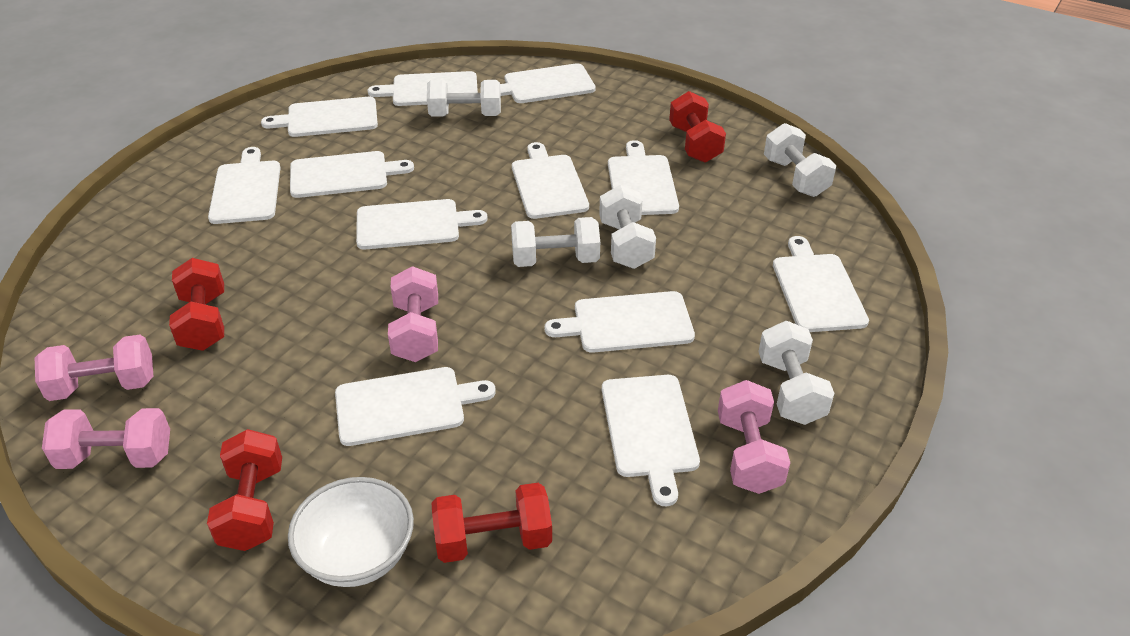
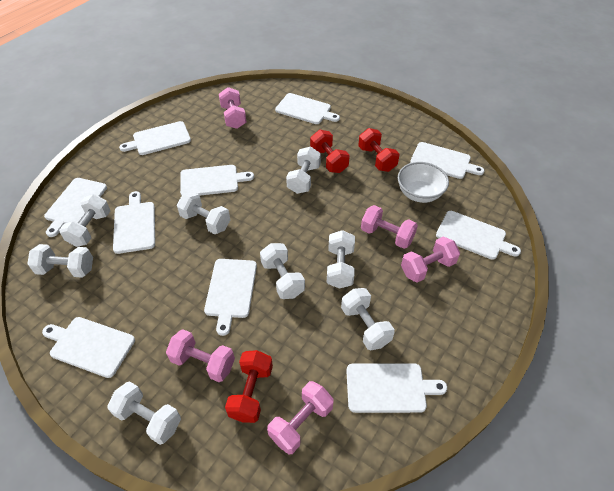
pink dumbbell: [35,335,153,401] [42,408,170,469] [388,266,438,362] [718,380,790,494] = 4 -> [166,329,235,382] [219,87,246,129] [267,381,334,455] [361,205,418,249] [401,237,460,283] = 5
red dumbbell: [169,258,224,351] [207,429,282,551] [432,483,552,563] [669,91,726,163] = 4 -> [225,350,273,423] [310,130,350,173] [358,128,400,172] = 3
white cutting board: [208,147,281,224] [261,97,378,137] [290,151,414,198] [335,367,496,446] [356,199,488,249] [367,71,478,106] [500,63,596,103] [512,142,589,219] [545,291,695,353] [602,375,700,506] [608,140,679,215] [773,236,869,332] = 12 -> [42,317,135,378] [44,178,107,237] [113,191,155,254] [119,121,191,155] [180,165,254,196] [204,259,257,336] [275,93,340,124] [346,363,447,413] [410,142,485,179] [436,211,521,260] = 10
white dumbbell: [427,80,501,117] [511,217,600,267] [599,185,656,269] [758,321,835,425] [764,123,836,197] = 5 -> [27,244,93,278] [59,194,110,247] [107,381,181,445] [177,192,230,234] [260,243,305,299] [286,147,321,194] [327,230,355,289] [341,288,395,350] = 8

